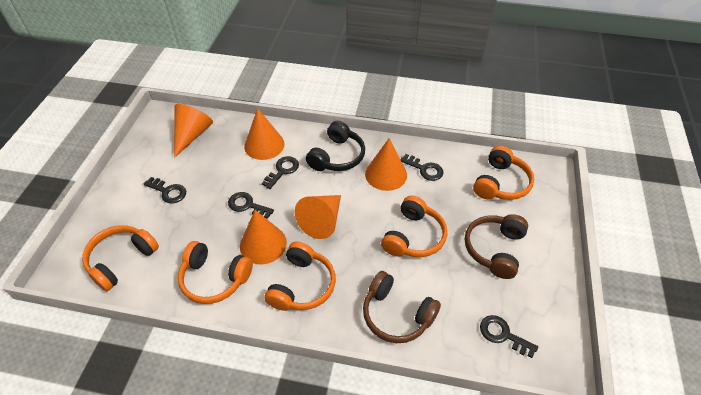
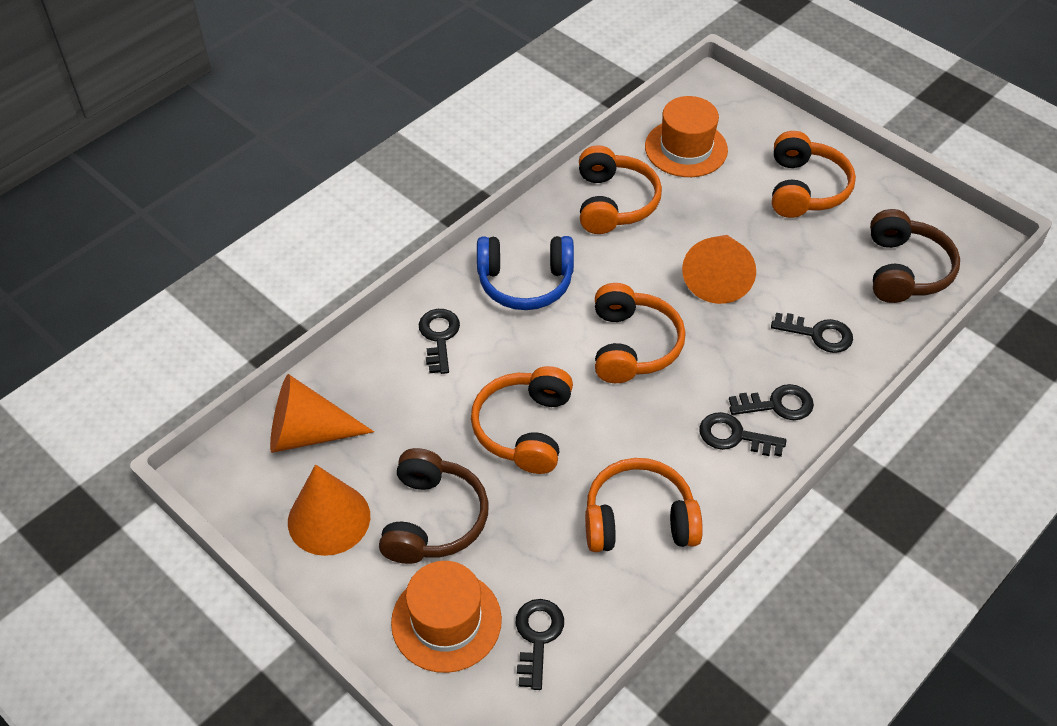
black headphones: [306,121,365,171] = 1 -> none = 0
blue headphones: none = 0 -> [477,236,574,310] = 1
orange cone: [174,104,213,158] [240,210,287,264] [244,108,284,160] [294,195,341,239] [365,138,407,191] = 5 -> [270,374,374,453] [288,464,370,556] [682,235,756,304] = 3
orange hat: none = 0 -> [391,561,502,673] [645,96,728,177] = 2

